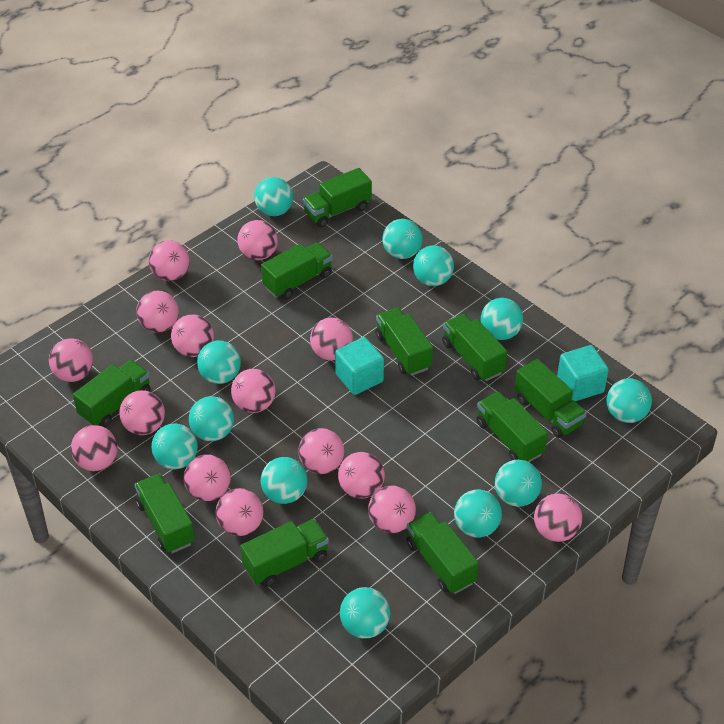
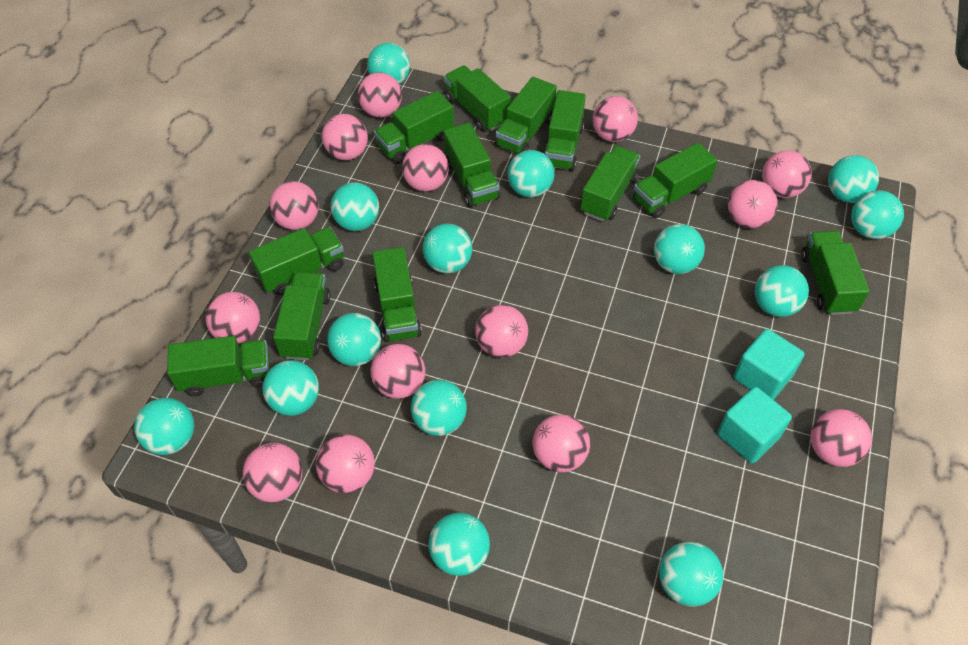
green truck: [73,360,150,427] [134,474,195,553] [240,519,329,587] [261,243,333,299] [303,168,372,227] [375,308,433,376] [406,512,479,594] [442,314,507,381] [476,392,548,462] [515,359,587,438] = 10 -> [167,336,270,397] [249,227,344,295] [273,272,331,360] [372,247,422,342] [374,91,454,164] [443,123,500,207] [444,65,511,131] [495,77,557,154] [544,90,586,171] [580,146,640,222] [633,143,718,218] [801,231,870,315] = 12
pink ball: [49,338,93,382] [71,425,118,471] [119,390,165,435] [136,291,179,333] [149,240,190,281] [171,314,214,357] [184,454,231,501] [216,488,264,536] [231,369,276,413] [237,220,278,260] [298,428,344,474] [310,318,353,360] [338,452,385,499] [368,485,416,533] [534,493,582,542] = 15 -> [206,292,260,344] [243,443,302,502] [269,181,319,230] [316,434,375,493] [322,114,368,160] [358,72,402,118] [370,344,425,399] [402,144,449,192] [475,305,528,358] [533,414,590,473] [593,96,638,142] [728,180,778,228] [762,150,812,198] [811,409,872,467] = 14
turquoise ball: [151,424,198,469] [189,396,234,441] [197,341,241,384] [254,177,293,216] [261,457,307,504] [340,587,390,639] [382,219,422,259] [413,245,454,286] [454,490,502,538] [481,298,523,340] [495,460,542,507] [606,378,652,423] = 12 -> [134,398,194,455] [262,360,319,416] [327,313,381,366] [331,182,379,231] [367,43,410,84] [411,380,467,436] [422,224,472,274] [428,513,490,576] [507,150,554,198] [654,224,705,274] [659,542,723,607] [755,265,809,317] [828,155,879,203] [851,190,904,239] = 14

